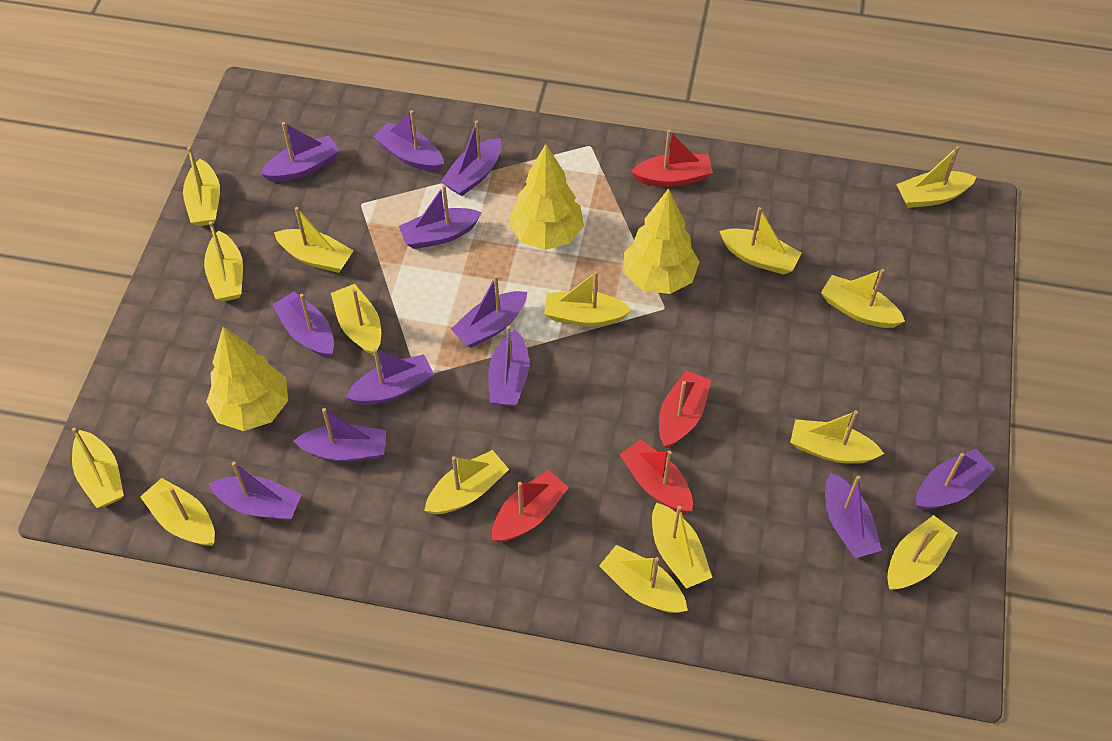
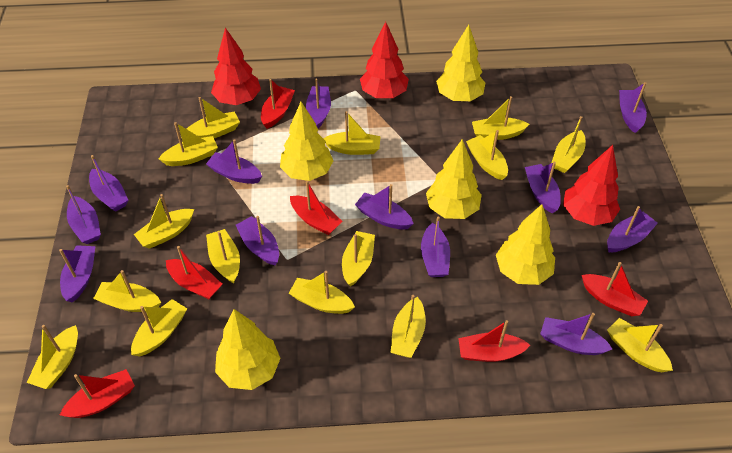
red boat: [492,470,569,542] [620,439,693,513] [631,130,713,187] [659,370,711,448] = 4 -> [60,369,135,418] [166,246,222,299] [261,79,295,129] [290,181,343,235] [458,320,530,362] [581,262,648,316] = 6
red tree: none = 0 -> [211,28,261,105] [360,22,409,98] [563,145,620,226] = 3
yellow tree: [206,327,288,431] [509,144,584,250] [623,188,699,294] = 3 -> [215,309,281,390] [280,102,333,181] [426,139,482,219] [436,25,485,101] [496,204,555,285] = 5

